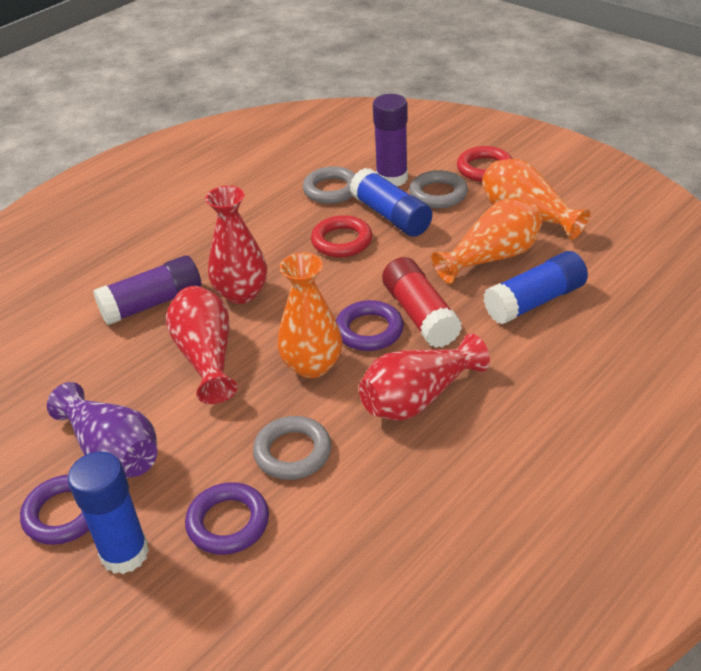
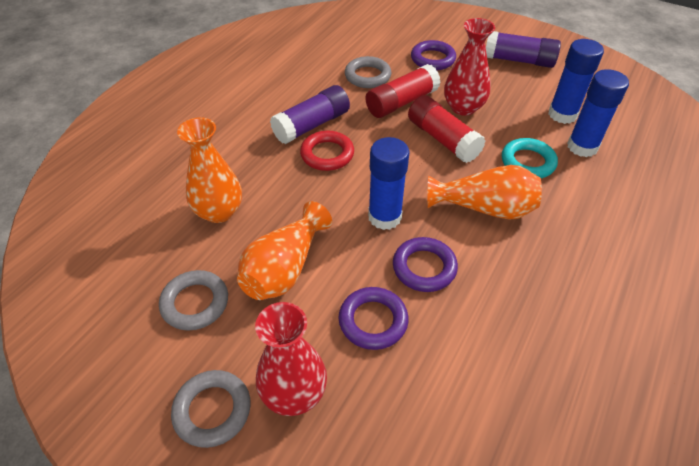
purple vase: [47,382,157,478] = 1 -> none = 0
red glue stick: [382,257,462,348] = 1 -> [365,64,441,118] [408,95,485,163] = 2
red ring: [311,215,372,257] [457,146,513,182] = 2 -> [300,131,354,171] = 1
red vase: [166,286,237,404] [205,186,267,304] [359,333,490,421] = 3 -> [255,302,327,416] [444,18,495,116] = 2
turquoise ring: none = 0 -> [502,138,558,178] = 1

